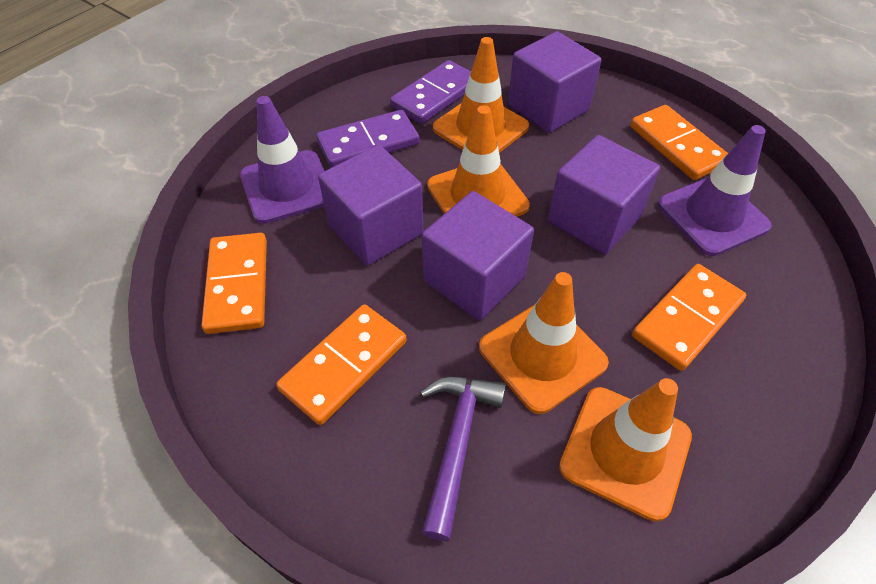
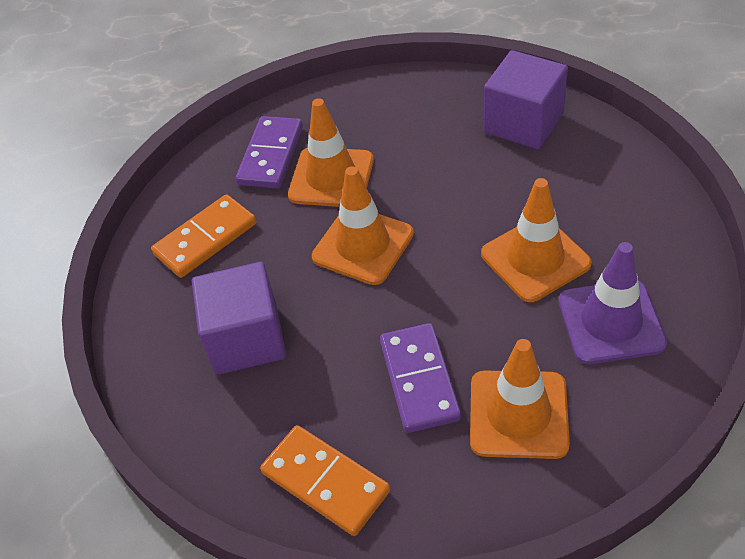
orange domino: [201,233,267,334] [276,304,407,425] [630,105,728,180] [632,264,746,371] = 4 -> [151,194,256,278] [260,425,390,536] = 2
purple cube: [318,145,423,266] [422,191,534,321] [508,31,602,133] [548,135,660,255] = 4 -> [192,262,286,375] [484,50,568,149] = 2
purple hammer: [420,377,506,541] = 1 -> none = 0
purple traffic cone: [240,96,324,224] [658,125,772,256] = 2 -> [559,242,667,364] = 1

